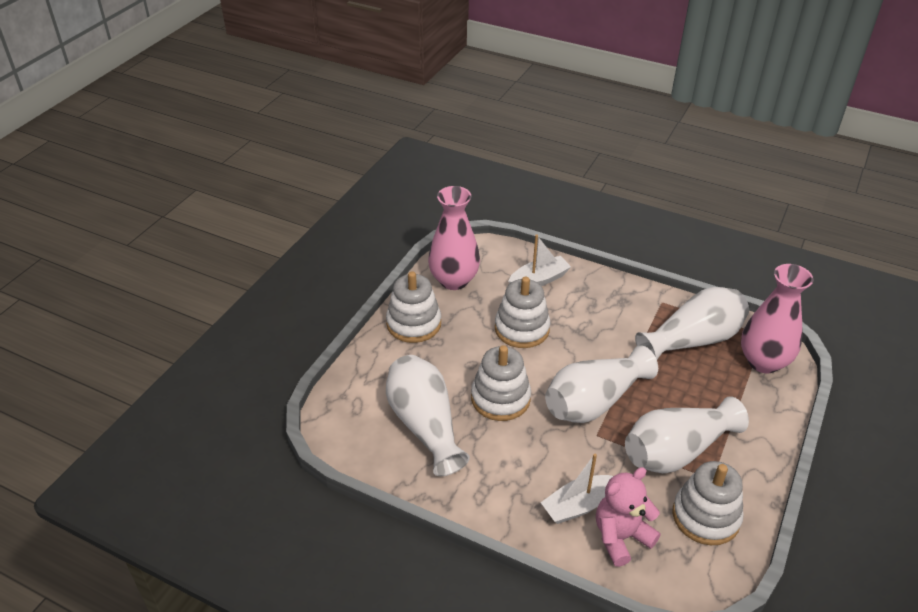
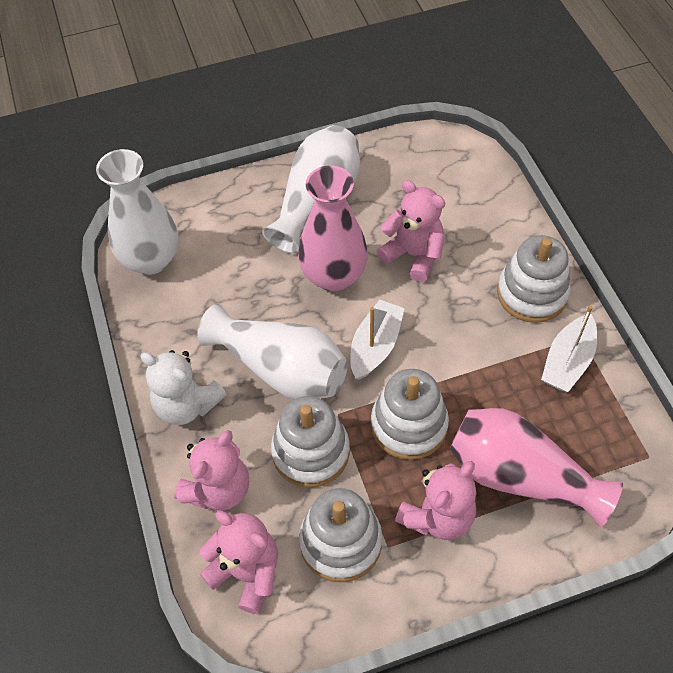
pink teddy bear: [596,467,661,567] = 1 -> [174,430,249,511] [200,511,278,614] [377,180,445,282] [395,461,476,540] = 4
white teddy bear: none = 0 -> [140,350,227,425] = 1
white vase: [386,355,470,476] [545,345,658,423] [625,396,749,473] [635,287,749,359] = 4 -> [96,149,179,275] [197,304,348,399] [262,125,360,254] = 3

